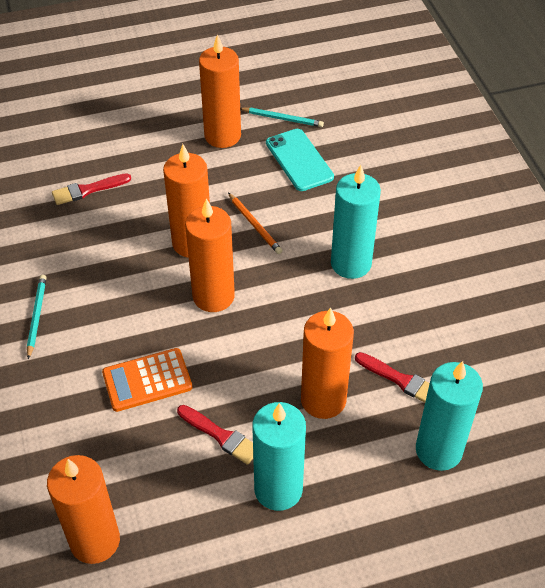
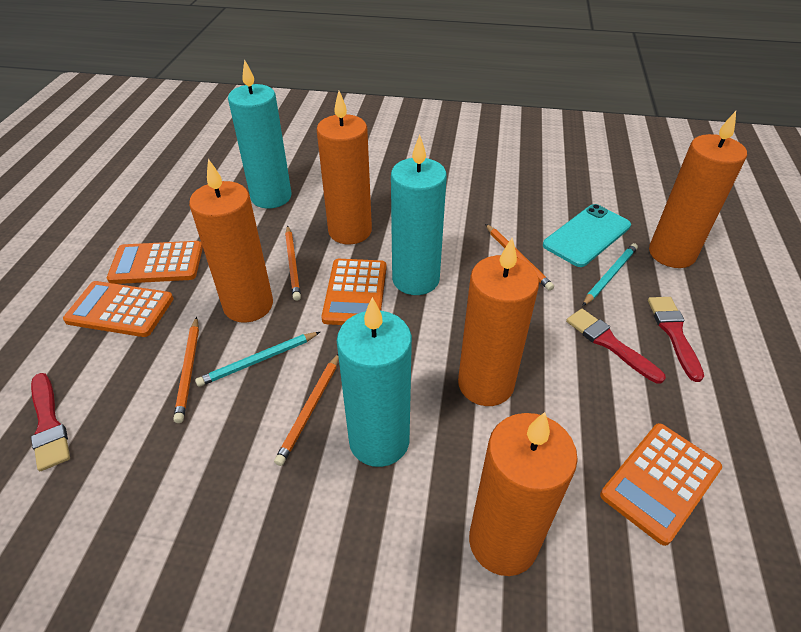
orange calculator: [102,348,192,412] = 1 -> [63,281,173,337] [107,241,203,284] [321,259,387,325] [600,423,722,546] = 4
orange pencil: [228,193,282,254] = 1 -> [173,317,199,423] [274,354,339,466] [285,226,301,301] [485,224,554,291] = 4

